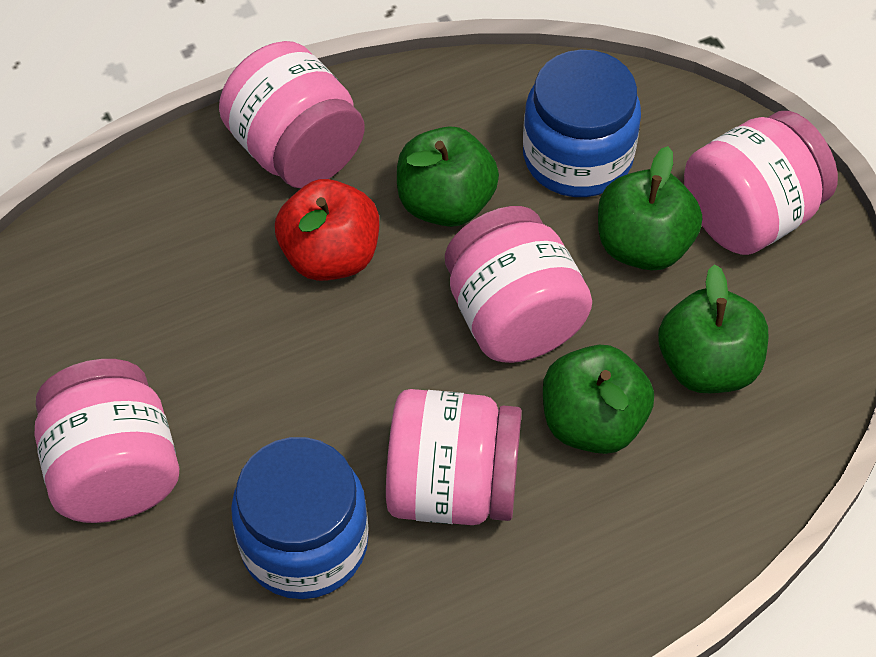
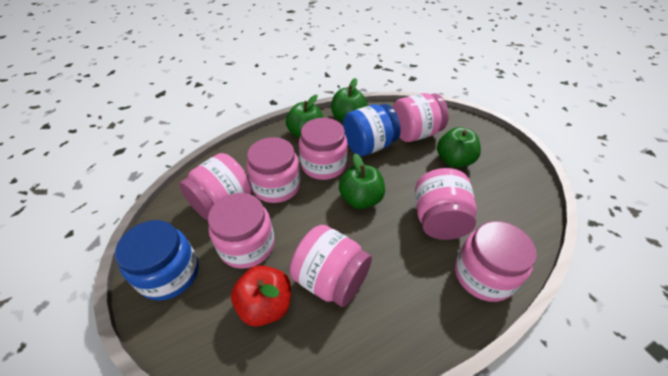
pink jar: [34,359,179,523] [219,41,365,188] [386,389,522,525] [445,206,592,363] [684,111,838,255] = 5 -> [179,153,252,220] [208,193,275,269] [247,137,301,203] [290,225,372,307] [299,118,348,180] [393,93,449,142] [415,168,477,240] [455,221,537,302] = 8

